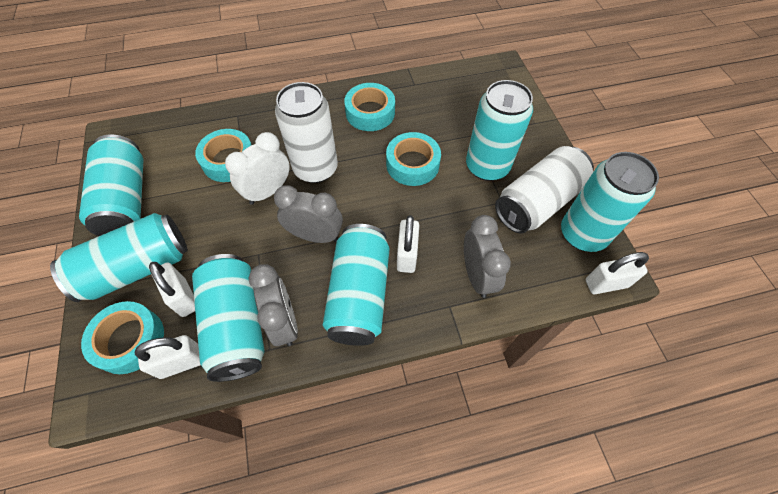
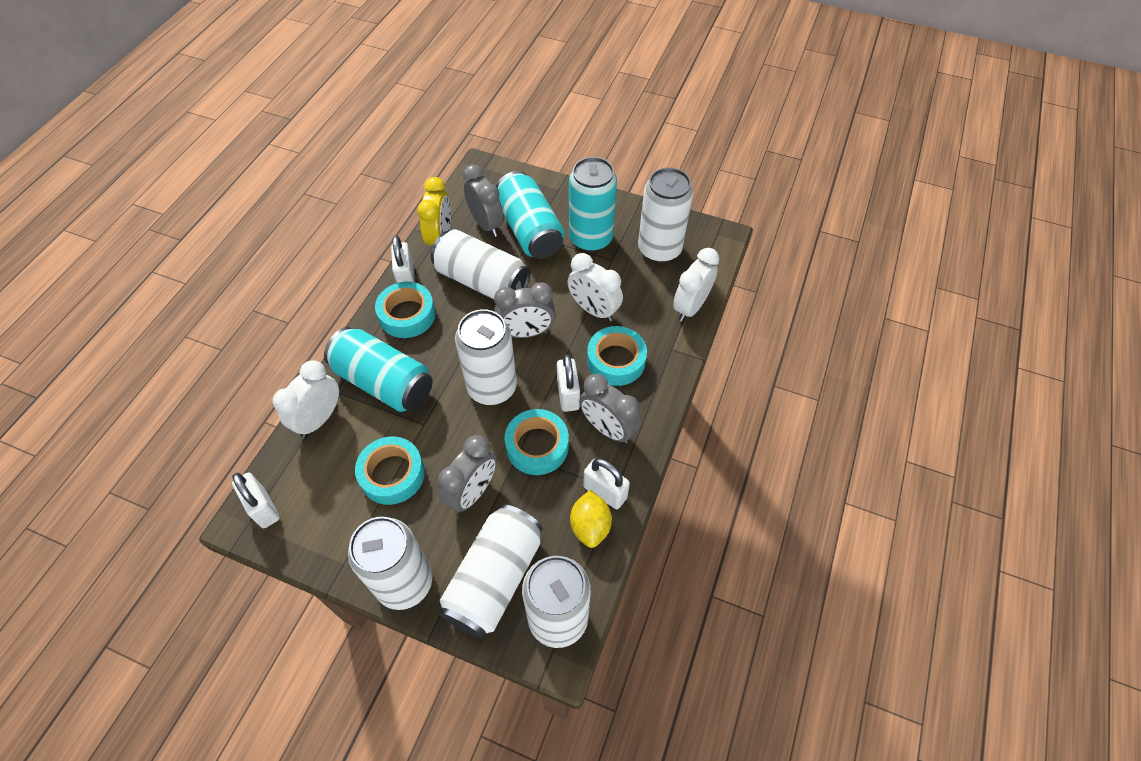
grey clock: [249,264,298,346] [274,185,343,243] [464,215,511,298] = 3 -> [438,435,497,513] [463,165,504,237] [494,282,556,338] [579,374,641,444] = 4
turquoise can: [50,213,188,302] [79,135,143,236] [192,254,265,382] [323,224,389,346] [466,80,533,181] [561,152,659,252] = 6 -> [324,327,433,412] [496,171,565,259] [569,157,617,252] = 3
white can: [275,82,338,183] [495,146,594,233] = 2 -> [348,517,432,610] [431,229,531,299] [440,504,543,638] [455,309,517,405] [522,556,591,648] [638,168,693,263] = 6
white clock: [225,132,290,205] = 1 -> [273,360,339,437] [568,253,623,321] [673,248,719,322] = 3
yellow clock: none = 0 -> [417,177,451,245] = 1
yellow lemon: none = 0 -> [570,490,612,548] = 1

